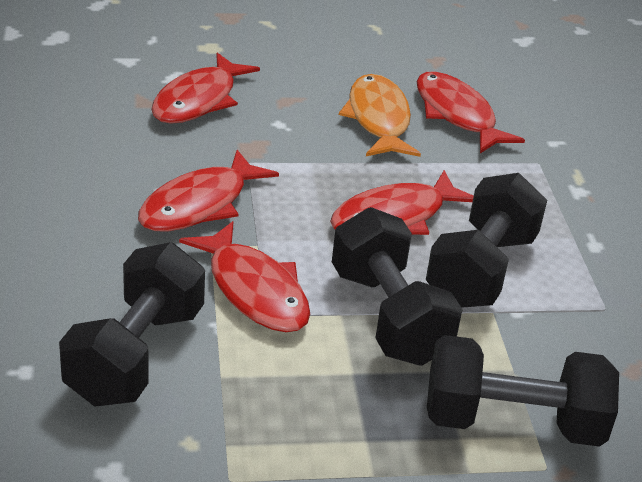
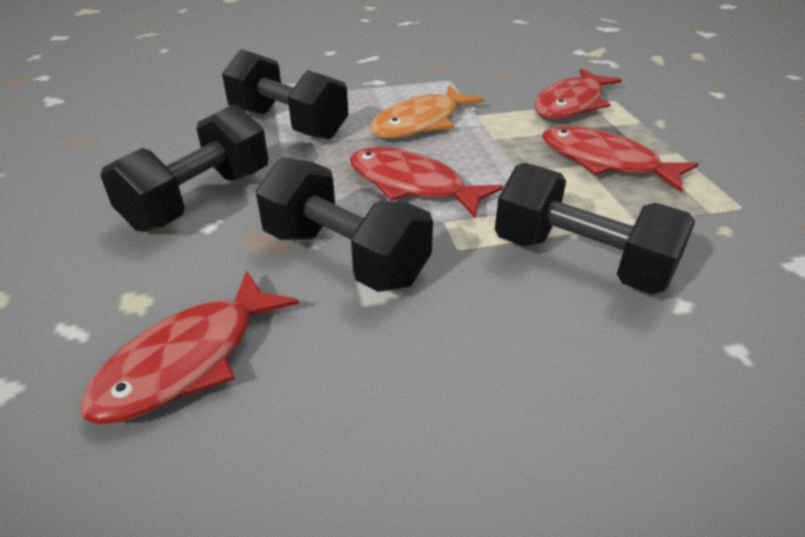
red fish: [138,150,279,231] [151,53,260,124] [179,221,310,332] [330,170,474,235] [416,72,525,153] = 5 -> [79,270,299,424] [350,147,503,218] [535,68,622,119] [542,126,698,192] = 4

